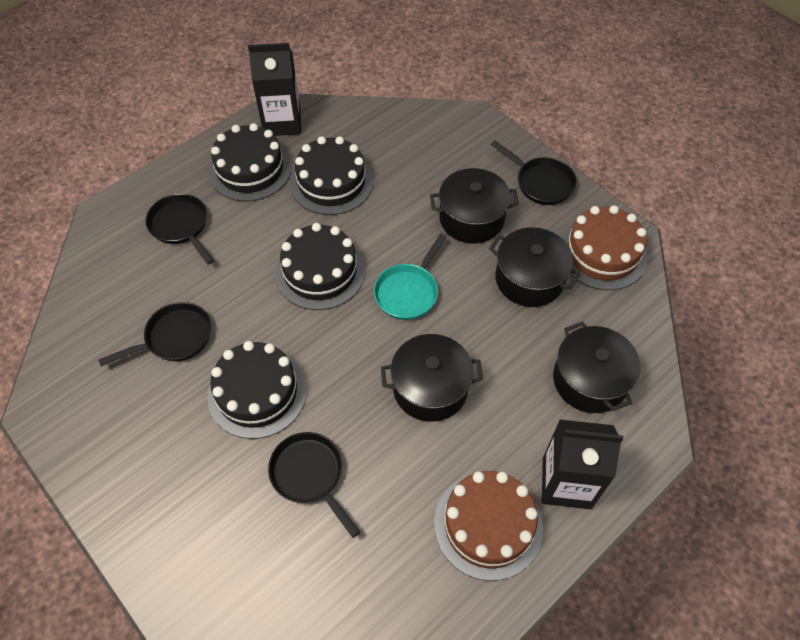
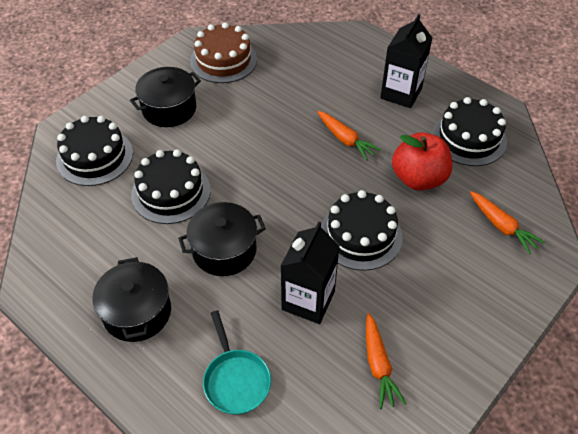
black pan: [98,302,211,366] [146,194,214,265] [268,432,360,538] [491,140,577,205] = 4 -> none = 0
black pot: [381,334,483,422] [430,168,519,244] [489,227,580,307] [553,322,640,413] = 4 -> [92,257,171,342] [130,67,201,127] [178,202,266,276] = 3
brown cake: [434,471,543,581] [561,205,648,290] = 2 -> [190,22,257,83] = 1
orange carrot: none = 0 -> [317,111,381,161] [366,313,406,409] [470,191,545,254] = 3
red apple: none = 0 -> [392,132,452,191] = 1

